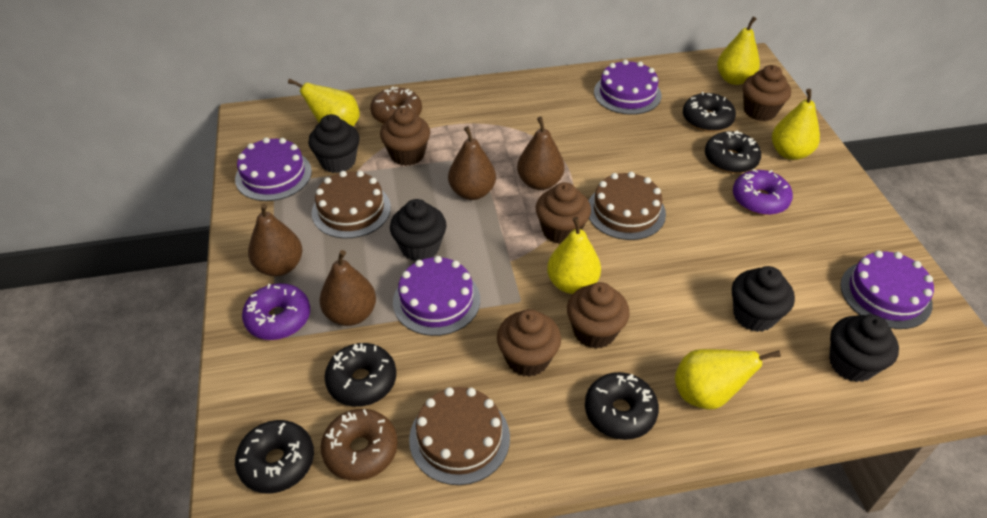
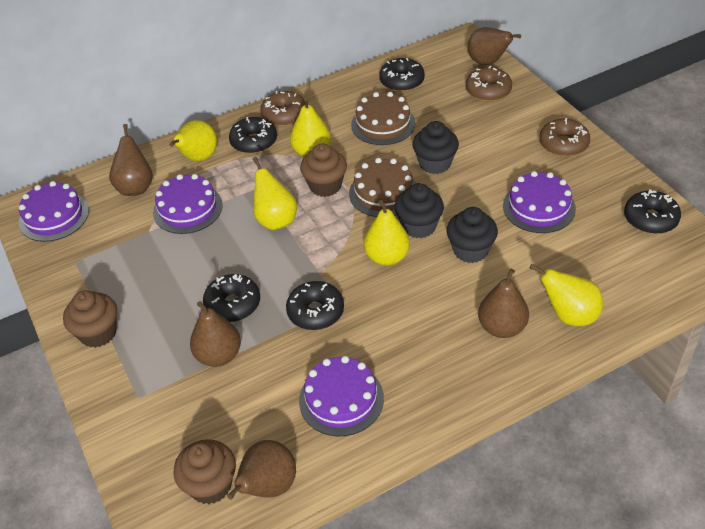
black cupcake: [308,114,360,173] [390,199,447,262] [732,266,795,332] [829,314,899,382] = 4 -> [394,183,444,238] [412,121,459,174] [446,207,498,263] = 3
brown cake: [312,171,391,238] [409,387,510,485] [589,172,666,240] = 3 -> [349,158,416,217] [351,92,416,145] = 2
brown cupcake: [380,107,430,166] [497,309,561,377] [536,182,591,244] [567,282,630,349] [743,65,791,121] = 5 -> [63,290,117,348] [173,439,236,504] [300,143,347,197] = 3
brown donut: [321,409,398,481] [370,86,422,124] = 2 -> [260,91,305,126] [465,66,512,102] [539,118,590,157] = 3
brown pear: [248,203,303,276] [320,250,376,326] [448,127,496,200] [517,117,564,190] = 4 -> [109,124,153,196] [190,301,241,367] [227,440,296,500] [468,27,521,65] [478,269,529,338] = 5
purple donut: [242,283,310,340] [733,169,793,215] = 2 -> none = 0

